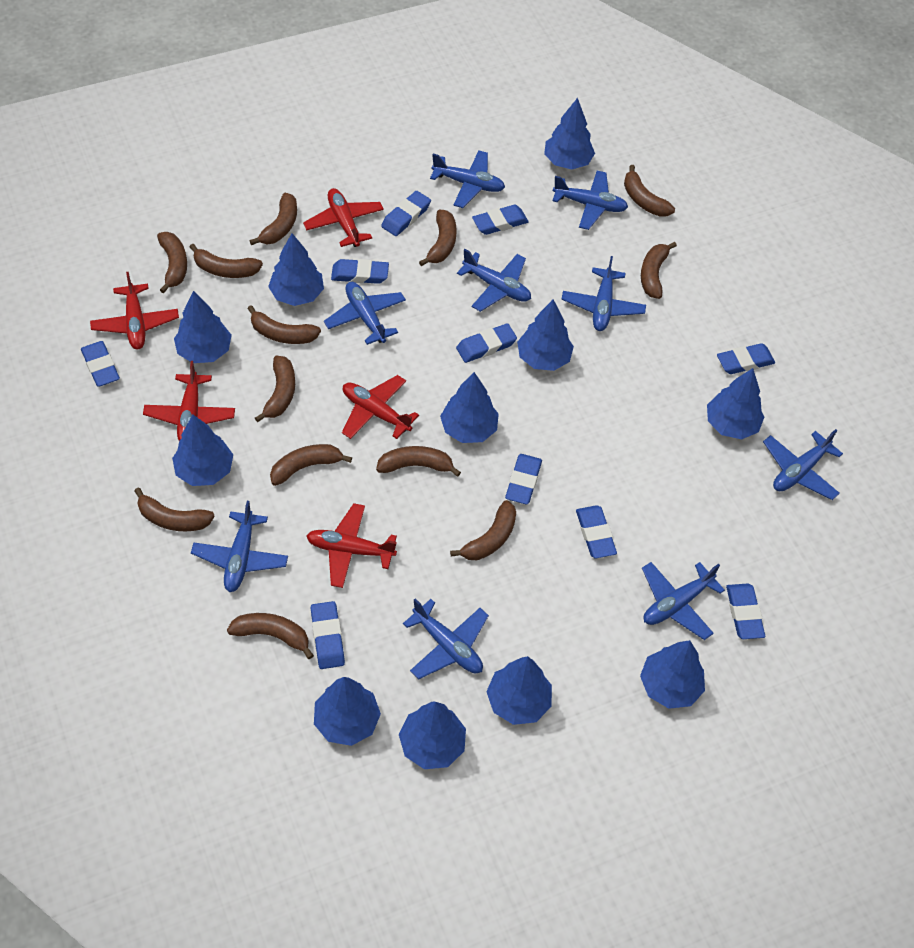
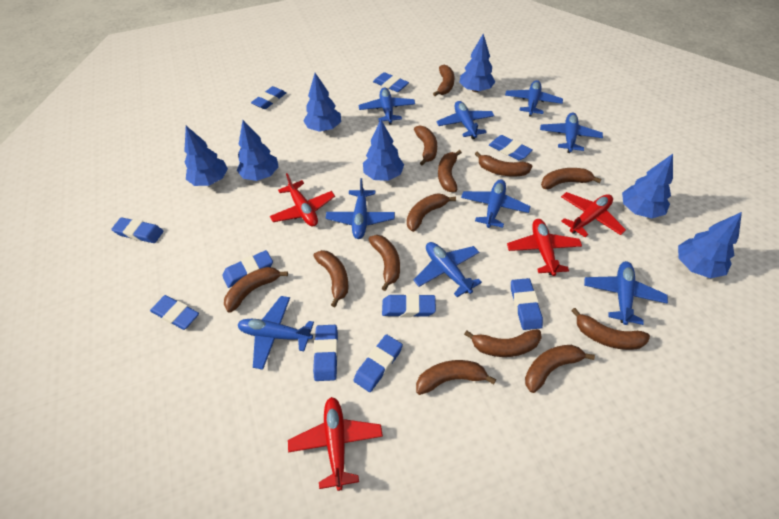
blue tree: [172,415,233,486] [174,291,232,363] [268,233,324,306] [314,677,381,746] [399,701,466,769] [440,372,499,443] [486,656,552,725] [517,299,574,371] [544,98,595,170] [640,640,705,709] [707,368,764,439] = 11 -> [184,126,228,186] [237,120,279,181] [303,73,341,132] [363,120,404,181] [459,34,495,92] [622,154,673,218] [678,212,742,278] = 7
red plane: [90,272,179,350] [143,361,235,441] [303,188,384,247] [306,503,397,588] [342,375,419,439] = 5 -> [270,173,335,226] [288,397,383,491] [507,219,582,276] [561,192,626,237] = 4

